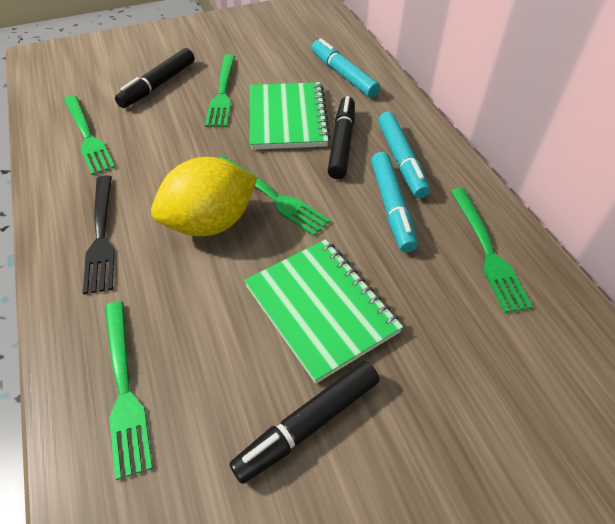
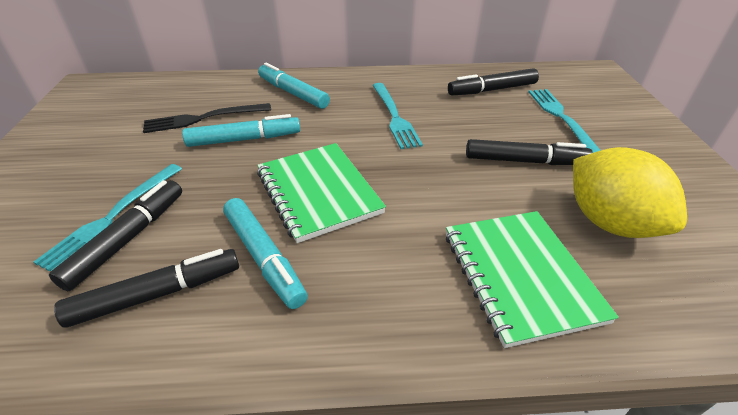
black marker: [115,48,195,108] [230,361,380,484] [327,96,355,179] = 3 -> [49,180,182,291] [54,249,239,327] [448,68,539,96] [466,139,593,165] = 4
green fork: [64,95,115,175] [105,301,153,480] [205,54,235,127] [219,156,331,236] [451,188,533,313] = 5 -> none = 0
turquoise fork: none = 0 -> [34,164,182,271] [372,83,423,149] [529,89,601,153] = 3

